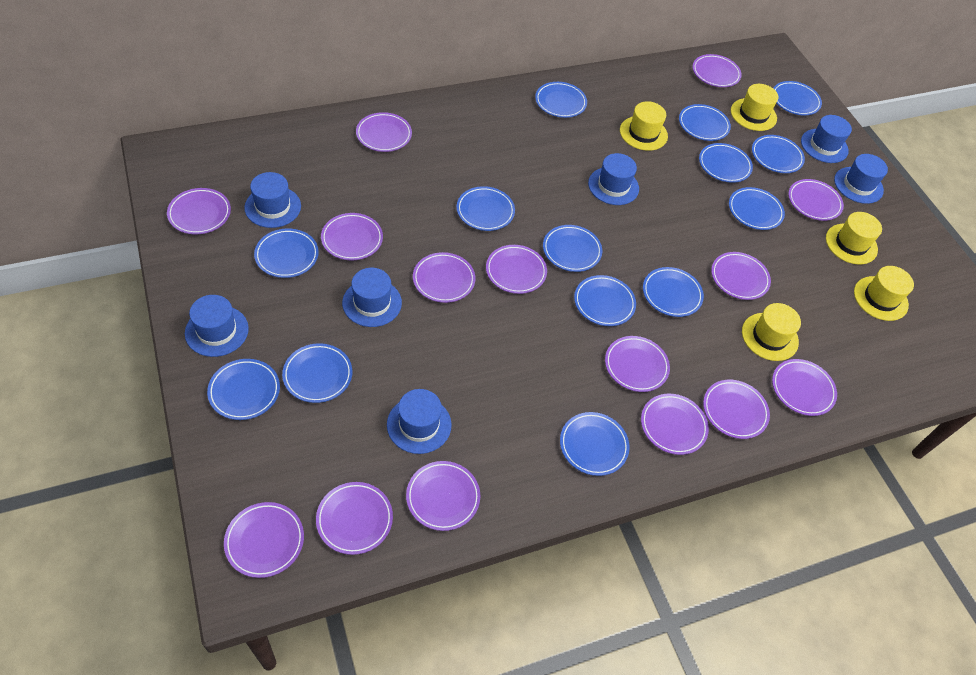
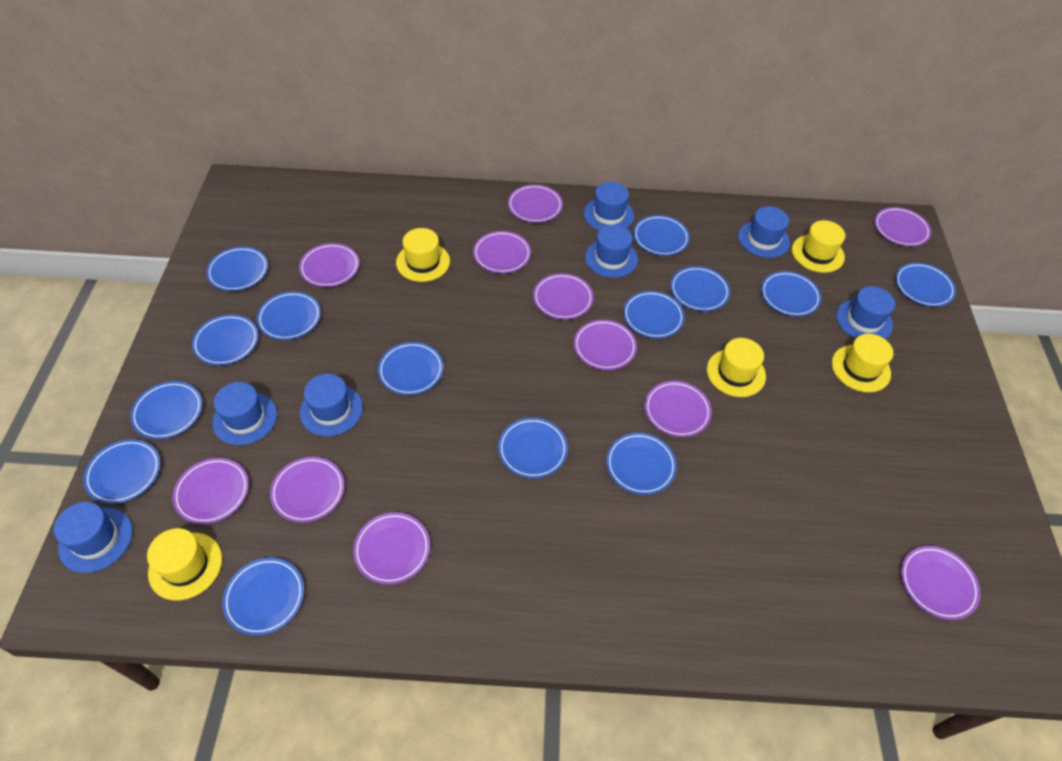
purple plate: [167,188,231,234] [224,502,304,578] [316,482,393,555] [321,213,383,260] [356,112,412,152] [406,461,480,531] [413,252,475,303] [486,245,547,294] [605,336,670,392] [641,394,709,455] [692,54,742,87] [703,380,770,439] [711,252,771,300] [772,359,837,416] [788,179,844,221] = 15 -> [173,458,249,524] [270,457,345,523] [299,243,359,287] [353,512,430,585] [473,231,531,273] [508,184,563,223] [533,273,594,320] [574,320,637,370] [645,381,712,437] [874,207,931,247] [901,546,980,620] = 11

